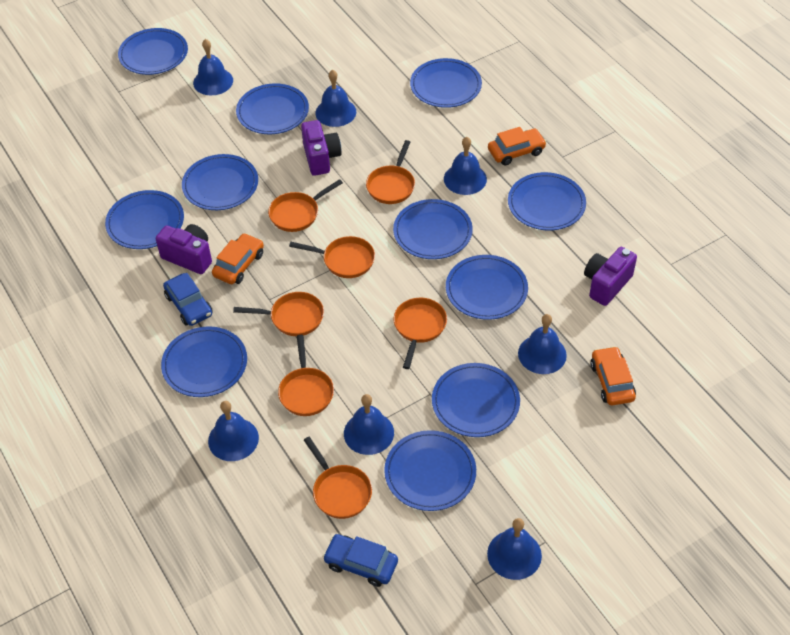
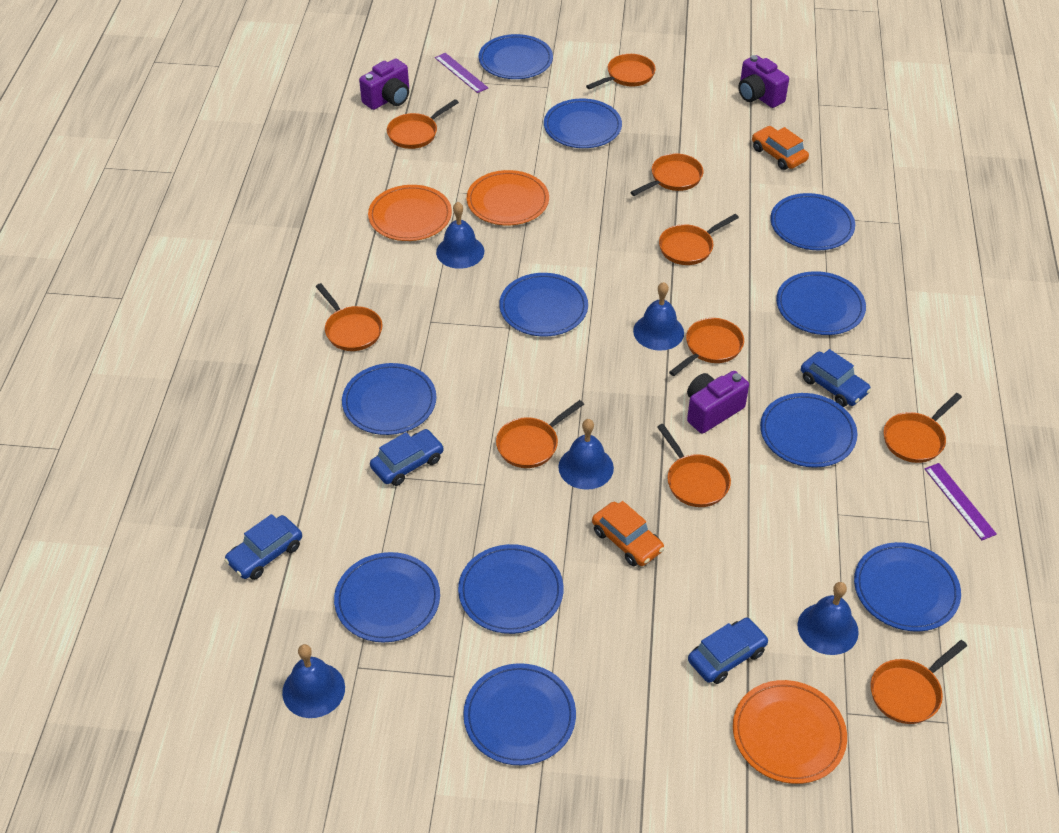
blue bell: [193,39,233,95] [208,401,259,461] [315,70,356,127] [344,394,394,455] [444,137,487,195] [487,518,542,580] [518,314,567,374] = 7 -> [282,644,345,718] [436,202,484,269] [558,419,614,490] [633,282,684,351] [798,582,859,655] = 5
blue car: [163,273,213,326] [323,534,398,587] = 2 -> [224,514,302,580] [370,429,444,486] [688,618,769,684] [801,349,871,407] = 4
orange car: [212,233,264,284] [488,127,547,165] [590,346,636,405] = 3 -> [592,501,664,566] [752,126,809,170] = 2
orange pan: [233,292,324,336] [268,179,343,232] [278,335,334,416] [289,236,375,278] [304,437,372,519] [366,140,415,204] [393,298,447,369] = 7 -> [316,283,382,351] [387,99,459,149] [496,400,584,468] [586,54,656,89] [630,153,703,196] [657,424,731,507] [659,214,739,265] [669,318,744,376] [870,640,967,724] [883,393,962,463] = 10
orange plate: none = 0 -> [368,185,452,241] [467,170,549,225] [733,680,847,784] = 3
purple ruler: none = 0 -> [435,53,488,93] [924,463,997,540] = 2

